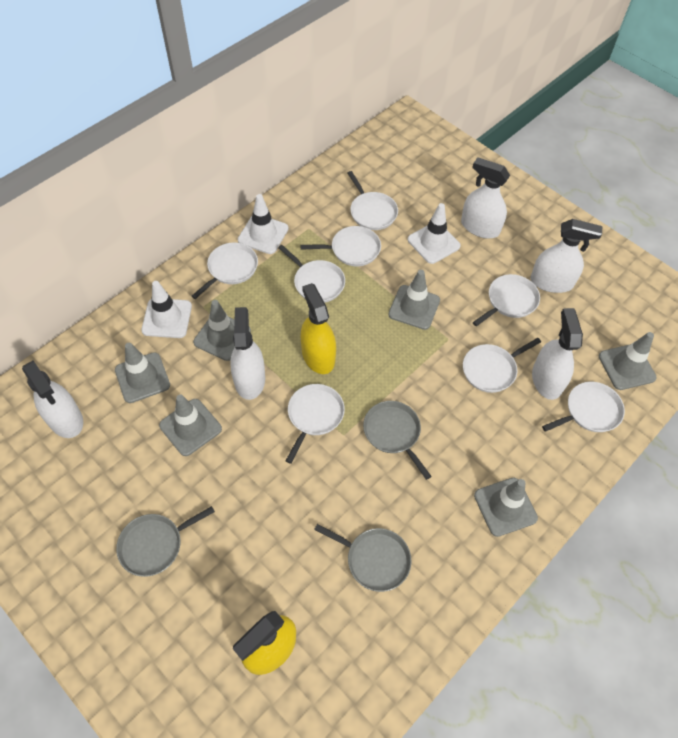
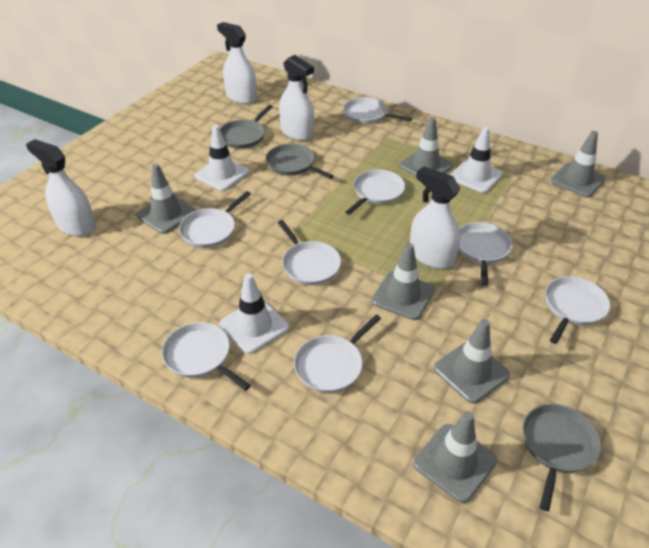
white spray bottle: [22,360,83,438] [230,307,265,400] [461,157,510,238] [530,219,602,293] [532,308,583,400] = 5 -> [26,139,96,236] [217,22,257,104] [279,55,314,141] [410,166,460,269] = 4
yellow spray bottle: [233,611,296,675] [301,283,336,374] = 2 -> none = 0

